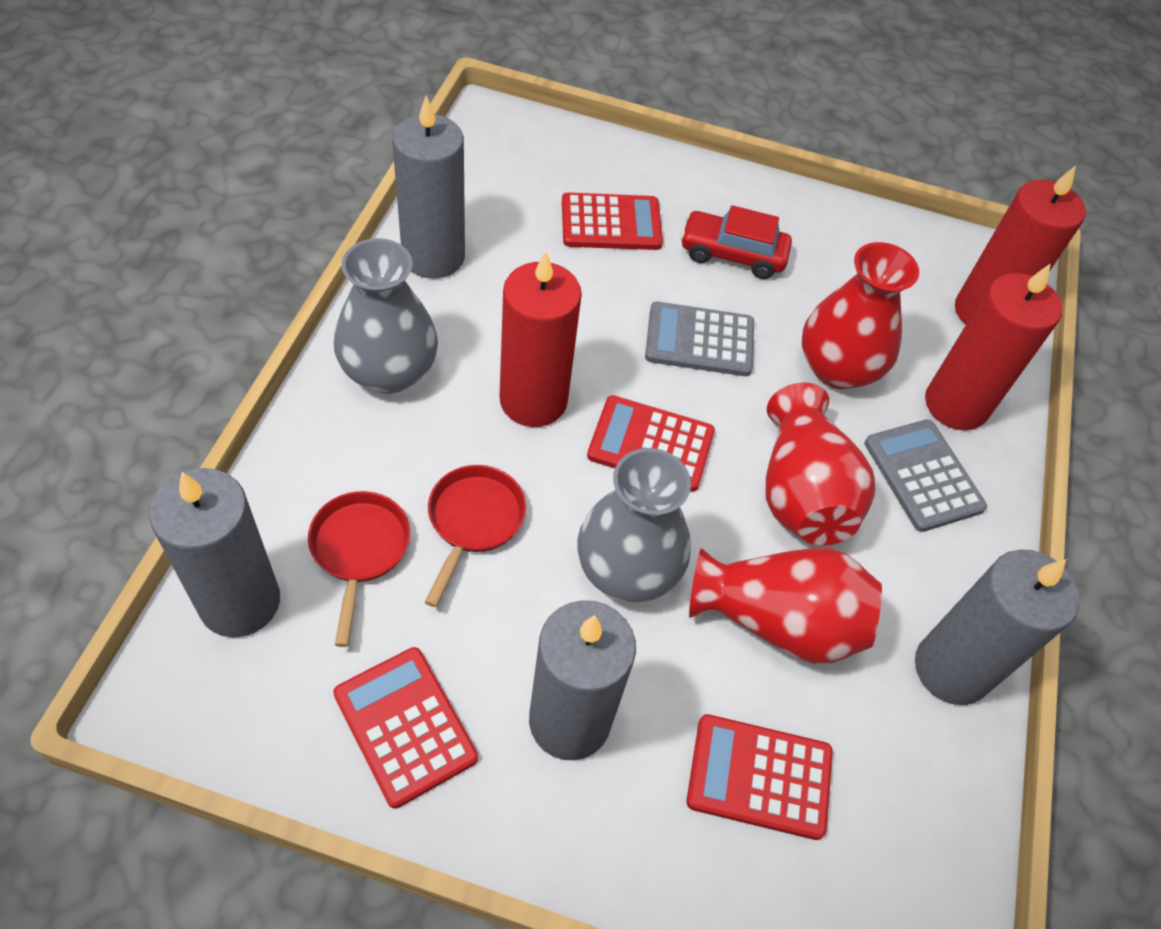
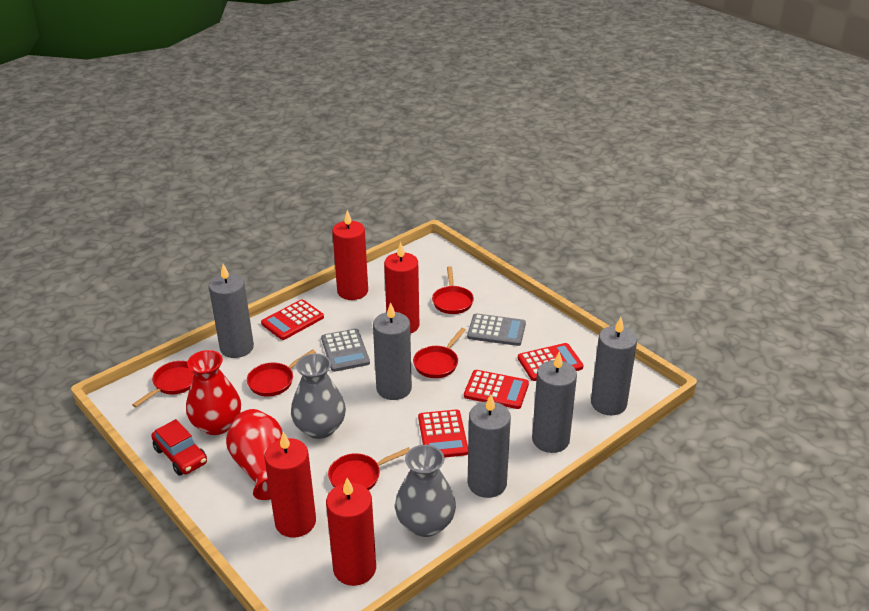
grey candle: [149,468,280,637] [392,96,465,278] [529,600,636,760] [915,549,1079,705] = 4 -> [209,264,254,358] [373,302,412,400] [468,394,511,498] [532,352,577,453] [591,317,637,415] = 5
red candle: [499,251,582,427] [925,263,1062,430] [955,166,1086,325] = 3 -> [264,432,316,538] [326,478,376,586] [332,210,368,300] [384,242,419,334] = 4
red pan: [308,491,410,647] [425,465,526,607] = 2 -> [132,361,195,408] [247,349,316,396] [328,447,410,490] [413,328,466,378] [432,266,474,314] = 5
red vase: [689,548,882,664] [766,383,875,545] [802,242,919,389] = 3 -> [186,350,241,435] [226,409,282,500] = 2

